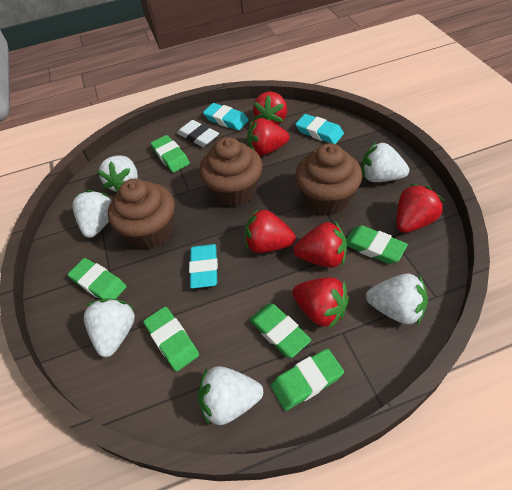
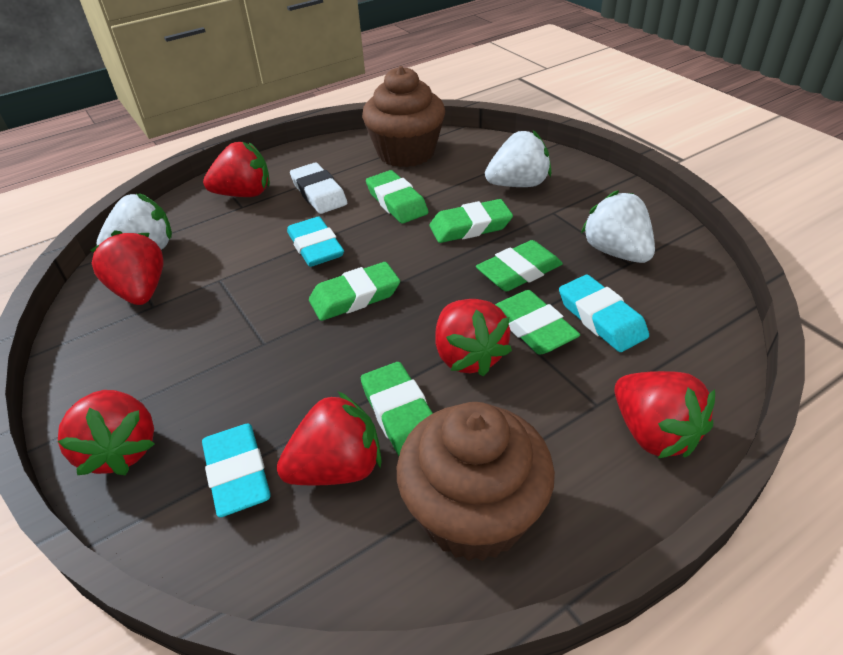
brown cupcake: [108,179,175,249] [199,137,263,207] [295,143,362,216] = 3 -> [362,66,445,167] [397,402,555,561] = 2
white strawberry: [73,190,112,238] [84,298,135,357] [98,155,138,192] [198,366,263,425] [362,142,409,182] [366,274,428,325] = 6 -> [96,193,172,250] [485,130,551,187] [581,190,655,263] = 3

